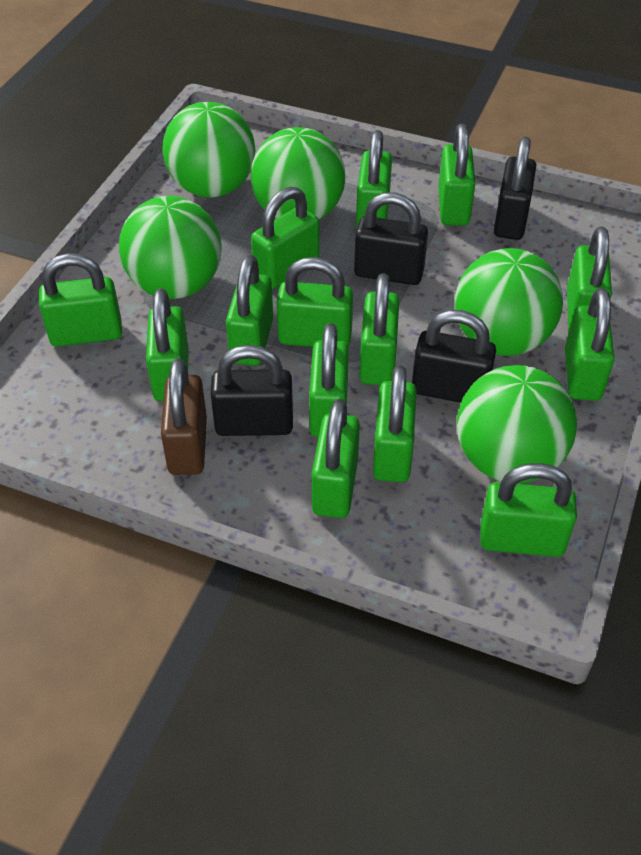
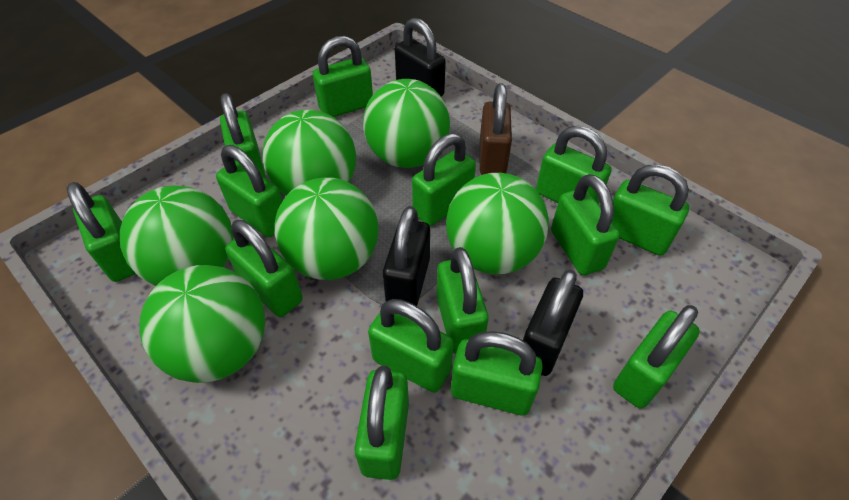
black padlock: [211,345,293,436] [354,192,428,285] [412,310,496,403] [494,137,536,240] = 4 -> [383,206,430,306] [395,18,446,97] [523,269,583,376] = 3
green ball: [119,196,221,299] [162,102,256,197] [251,127,345,219] [455,248,563,356] [457,365,577,483] = 5 -> [120,186,233,286] [139,265,265,383] [262,110,356,196] [274,177,379,280] [363,79,450,168] [446,173,549,274] = 6

